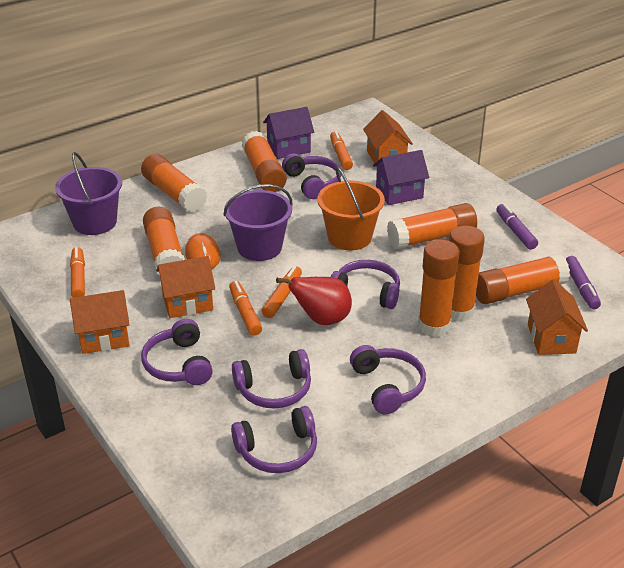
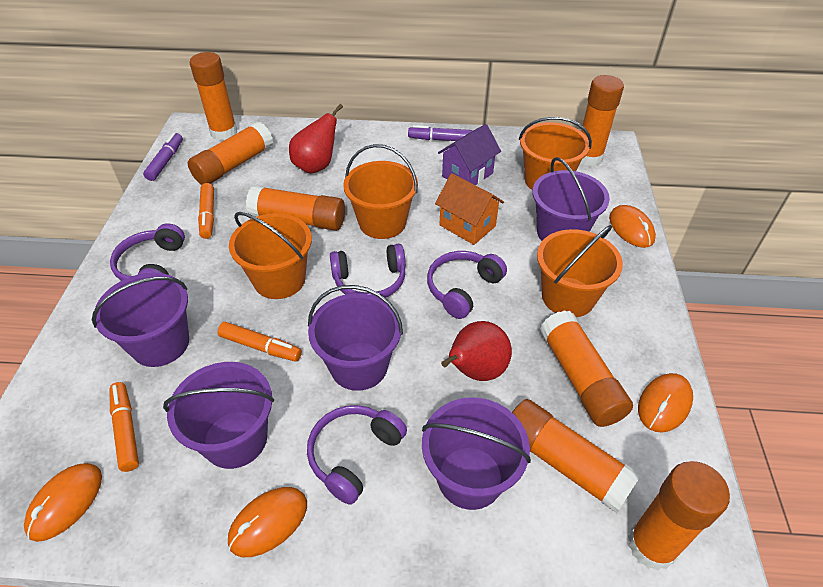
orange bucket: [317,166,385,250] = 1 -> [229,212,312,299] [343,144,418,239] [519,117,592,190] [537,225,623,317] = 4
orange house: [70,290,130,354] [156,256,215,318] [363,110,413,167] [526,279,588,355] = 4 -> [435,173,504,245] = 1
orange marker: [70,247,85,298] [229,281,262,336] [262,266,302,318] [330,131,353,170] = 4 -> [109,382,139,472] [198,183,214,239] [217,322,302,362] = 3
orange mouse: [185,233,221,269] = 1 -> [24,463,102,542] [228,487,307,557] [609,205,656,248] [638,373,693,433] = 4
purple bucket: [55,152,122,235] [223,184,293,261] = 2 -> [92,273,189,367] [163,362,274,469] [308,285,403,391] [422,397,531,510] [532,157,610,241] = 5
purple headphones: [141,319,213,385] [231,406,317,473] [232,349,311,409] [282,153,341,199] [331,260,400,309] [350,345,426,414] = 6 -> [110,223,185,281] [307,405,407,505] [330,244,406,298] [427,251,507,319] = 4
purple house: [263,107,314,159] [373,150,429,205] = 2 -> [438,124,501,185] = 1
red pear: [276,277,352,325] = 1 -> [289,104,343,174] [441,321,512,381] = 2

